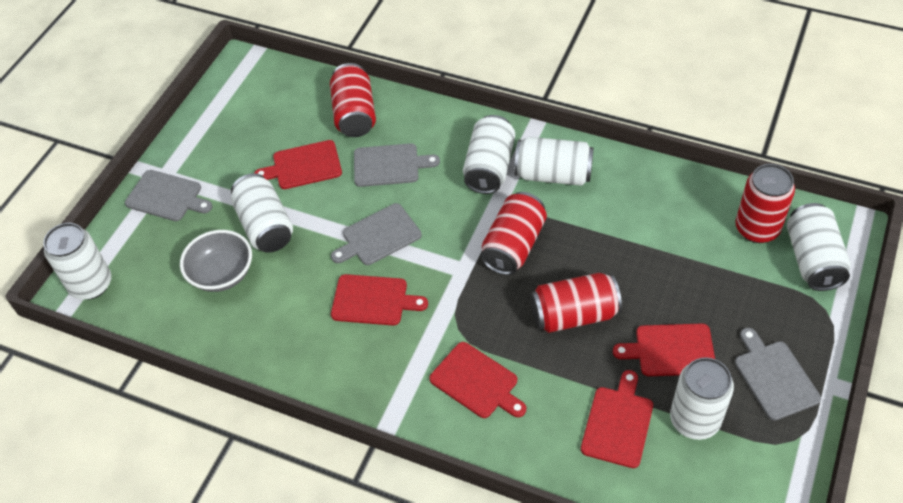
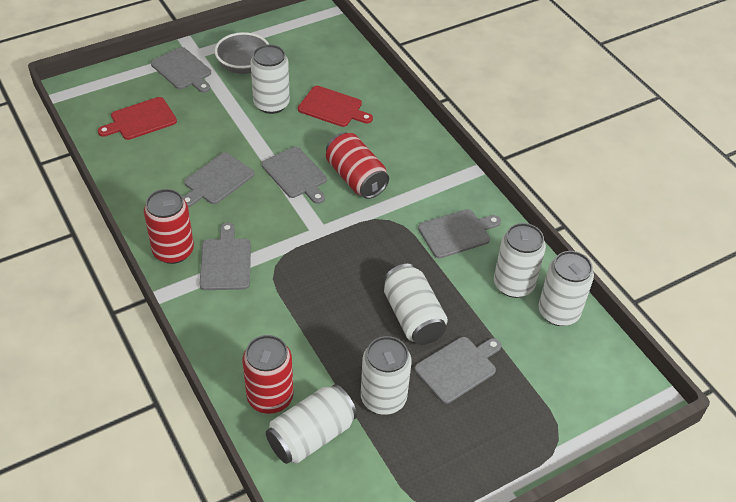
grey cutting board: [125,170,212,221] [331,203,422,265] [354,143,440,187] [735,328,821,421] = 4 -> [151,47,211,93] [183,153,254,207] [200,223,251,290] [262,147,327,204] [415,337,501,404] [418,209,501,258] = 6
red can: [330,63,376,137] [481,192,547,275] [530,273,622,333] [735,164,795,243] = 4 -> [144,189,194,264] [243,335,294,414] [326,132,389,199] = 3
red cutting board: [254,140,342,189] [331,274,428,325] [429,342,526,418] [581,370,653,468] [613,324,715,376] = 5 -> [98,97,177,140] [298,86,373,127] = 2

